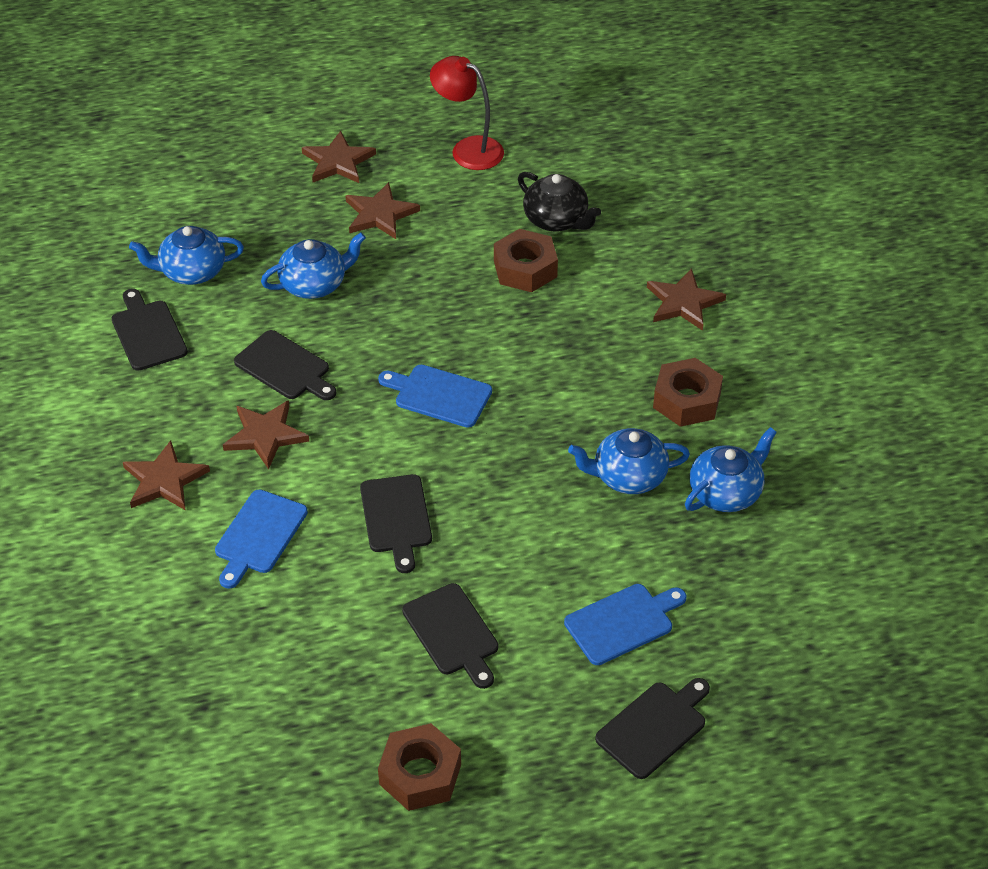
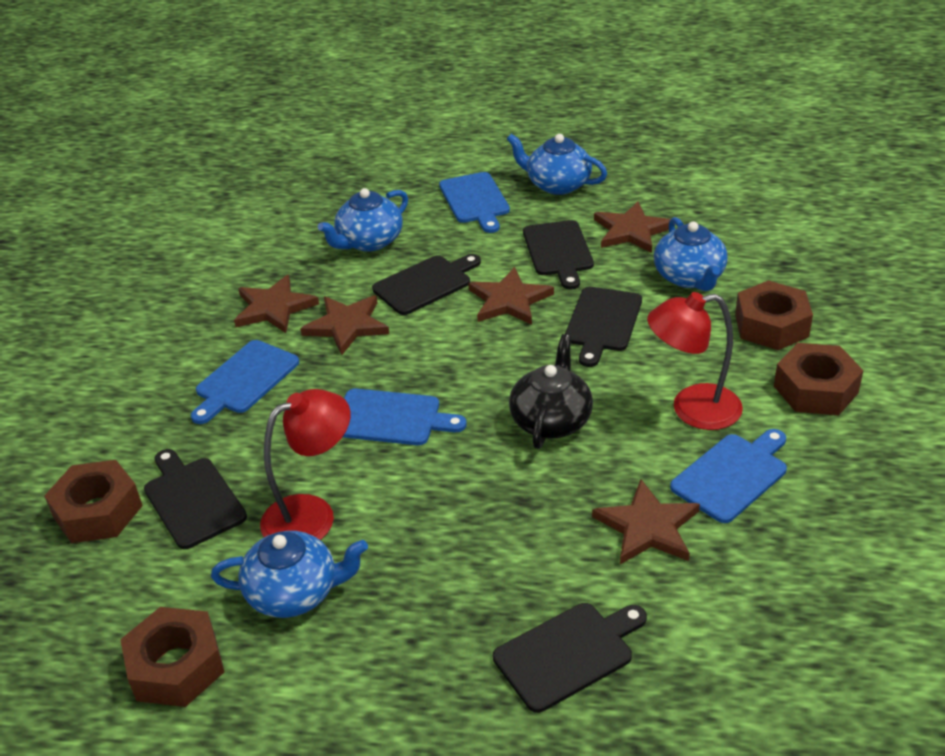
blue cutting board: [215,489,308,589] [378,365,492,428] [564,584,686,665] = 3 -> [191,340,299,424] [343,388,466,445] [439,172,510,233] [670,429,787,523] = 4
brown nut: [378,723,461,811] [494,229,558,292] [653,358,723,427] = 3 -> [44,460,143,543] [120,607,224,707] [735,280,813,350] [774,343,864,415] = 4
red lamp: [430,56,504,170] = 1 -> [260,389,350,540] [647,292,743,430] = 2

